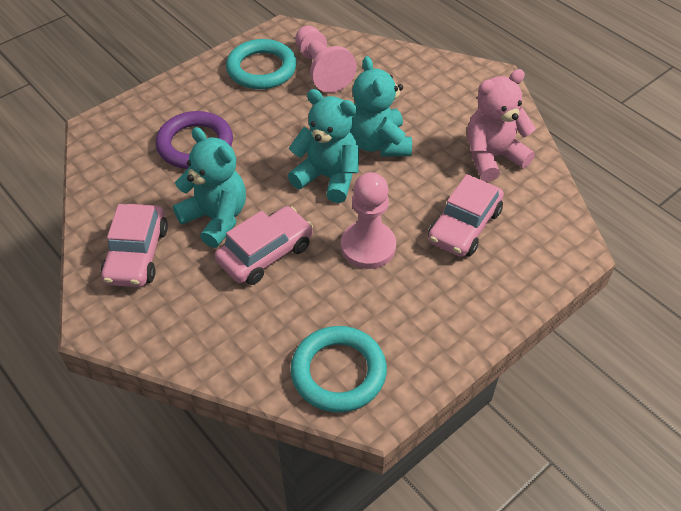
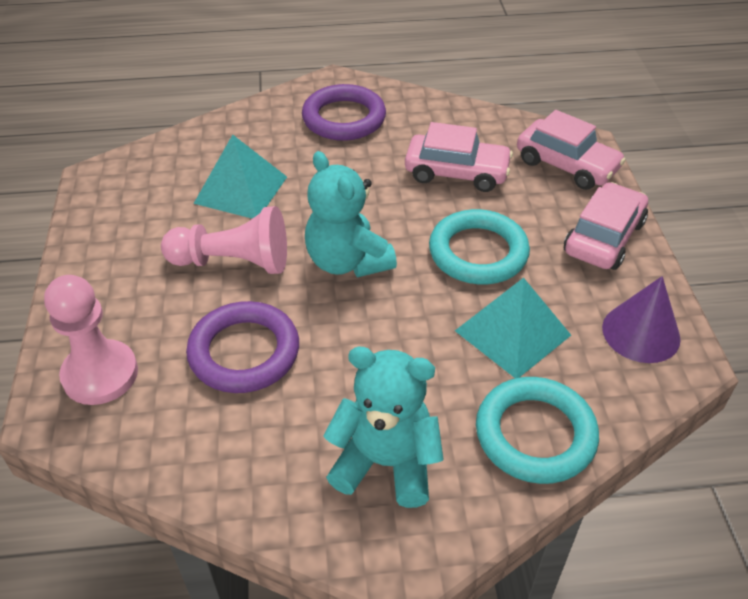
pink teddy bear: [467,69,536,182] = 1 -> none = 0
purple cone: none = 0 -> [602,276,681,363] = 1
purple ring: [156,111,233,169] = 1 -> [186,301,299,393] [302,84,386,141] = 2
turquoise pyramid: none = 0 -> [193,135,287,219] [455,278,571,378] = 2
turquoise teddy bear: [173,127,246,248] [288,89,359,203] [350,56,412,156] = 3 -> [305,151,397,277] [323,347,444,508] = 2

